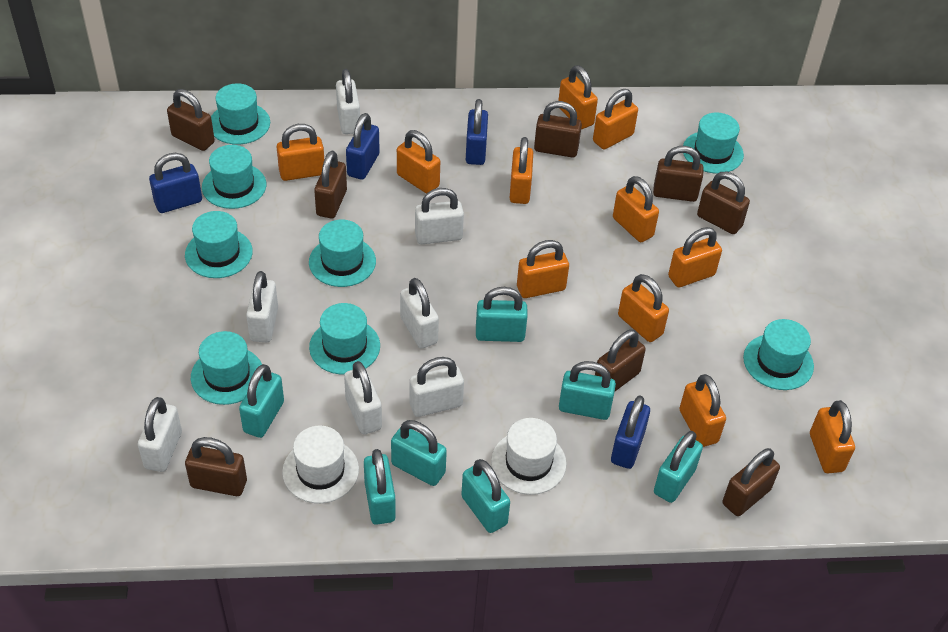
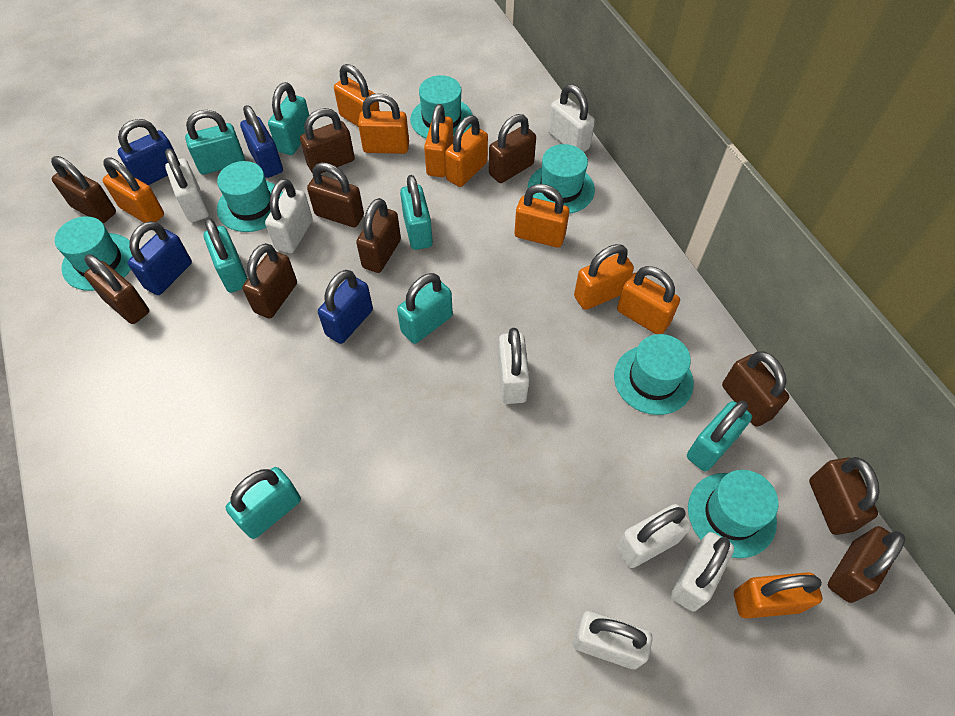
brown padlock: [167,89,215,151] [185,437,247,496] [314,151,347,219] [534,101,582,158] [595,330,646,391] [653,146,704,202] [697,172,750,234] [722,448,780,516] = 8 -> [51,156,116,223] [84,254,149,324] [242,243,297,319] [300,108,355,174] [307,162,364,227] [356,198,401,273] [489,114,536,183] [722,351,789,427] [809,457,880,535] [828,526,905,603] = 10
orange padlock: [277,124,324,181] [397,130,440,193] [510,137,533,204] [517,240,569,298] [558,65,598,129] [593,89,638,149] [613,176,659,242] [618,274,669,342] [668,227,722,288] [679,374,726,447] [810,400,855,473] = 11 -> [102,158,164,223] [334,64,380,127] [358,93,409,154] [424,104,453,177] [445,115,488,187] [514,184,569,248] [574,244,634,310] [617,266,680,334] [734,572,822,619] = 9
turquoise hat: [185,211,253,278] [191,331,262,405] [202,145,266,209] [211,83,270,145] [309,220,376,287] [309,303,380,375] [683,113,744,174] [743,319,814,390] = 8 -> [55,216,132,291] [217,161,283,232] [410,75,473,139] [528,144,595,214] [614,334,694,415] [688,470,779,558] = 6
white hat: [282,426,359,503] [491,418,567,495] = 2 -> none = 0

